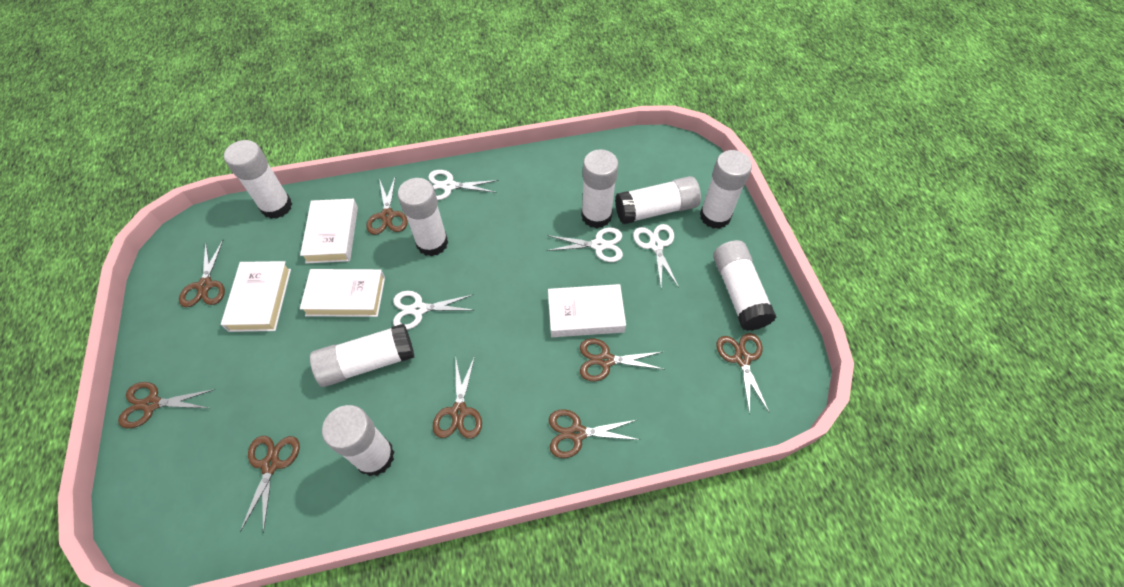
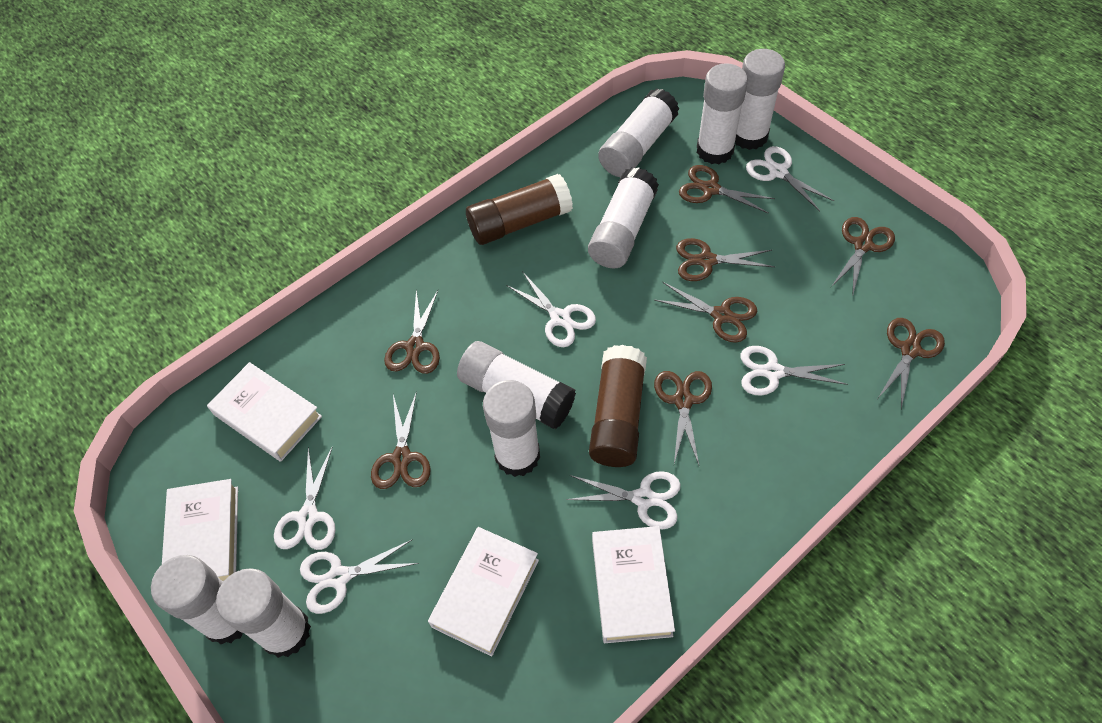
brown glue stick: none = 0 -> [466,174,573,245] [589,345,647,467] = 2
white scissors: [393,291,474,330] [428,170,498,200] [547,228,623,262] [633,224,679,288] = 4 -> [274,447,336,550] [300,539,419,614] [506,271,596,347] [566,471,680,529] [741,346,848,396] [746,146,834,211] = 6

